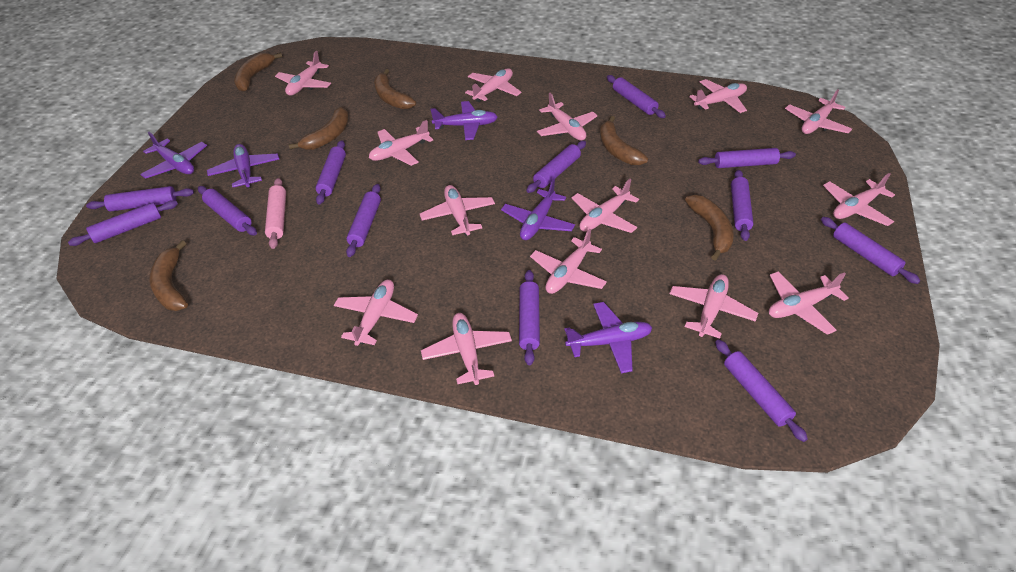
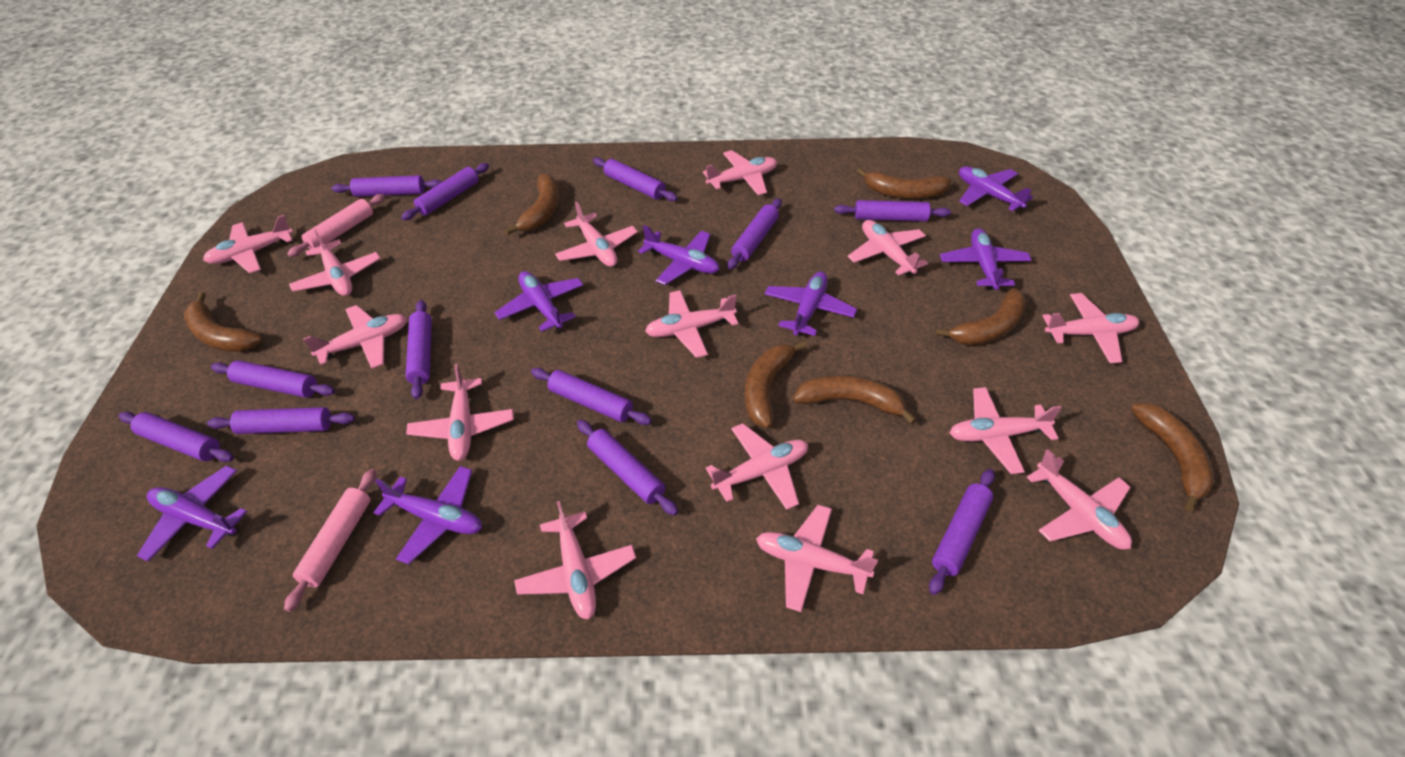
brown banana: [150,241,188,311] [234,53,282,92] [289,107,349,150] [374,69,416,109] [600,116,648,165] [685,195,734,260] = 6 -> [184,292,262,352] [505,173,559,235] [745,341,807,428] [793,375,917,425] [856,168,951,199] [936,288,1026,345] [1131,403,1214,512] = 7
pink rolling pin: [265,178,286,249] = 1 -> [284,469,376,612] [287,194,385,257] = 2
purple plane: [140,132,207,179] [207,144,279,188] [430,101,498,140] [501,179,575,240] [564,302,652,373] = 5 -> [137,465,247,562] [374,466,482,564] [495,271,583,332] [638,225,719,285] [765,272,857,336] [940,228,1031,290] [959,166,1033,211] = 7

